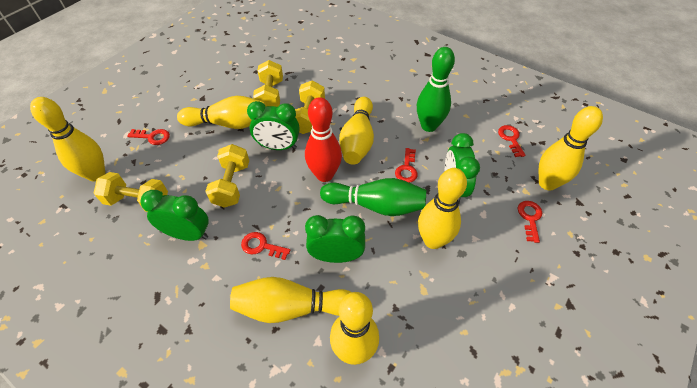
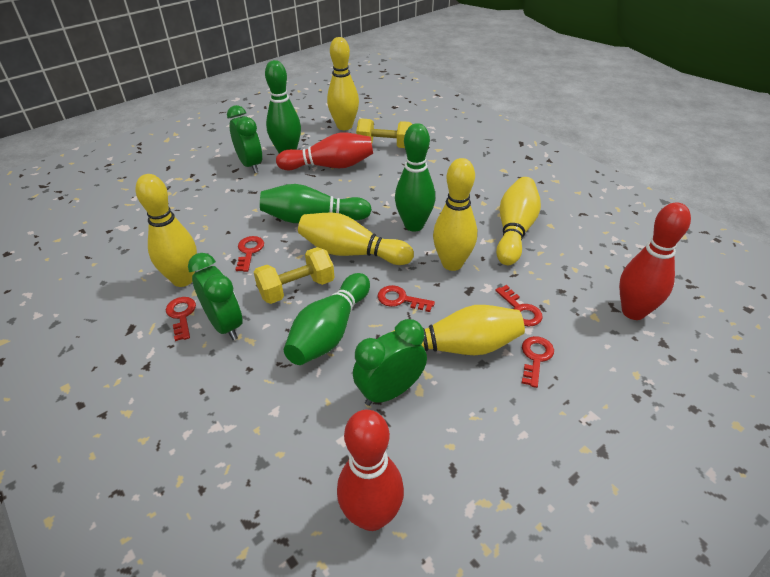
green bowling pin: [320,178,426,216] [417,47,455,132] = 2 -> [260,184,372,223] [265,60,301,153] [284,273,370,365] [395,123,435,232] = 4
green clock: [140,190,209,241] [247,101,300,150] [305,215,365,263] [445,133,480,203] = 4 -> [188,253,243,340] [227,105,262,173] [353,319,427,406] = 3
red bowling pin: [305,97,342,182] = 1 -> [276,133,373,170] [337,410,404,531] [619,202,691,320] = 3
yellow bowling pin: [30,97,105,181] [177,96,267,129] [230,277,351,323] [330,292,379,365] [339,97,374,165] [418,168,467,249] [539,106,603,190] = 7 -> [136,174,197,287] [298,213,414,265] [327,37,359,130] [392,305,525,355] [433,158,477,271] [496,177,541,265] = 6
yellow dumbbell: [94,172,168,212] [205,144,249,208] [253,60,283,107] [295,80,325,134] = 4 -> [254,247,335,304] [356,118,412,148] = 2

